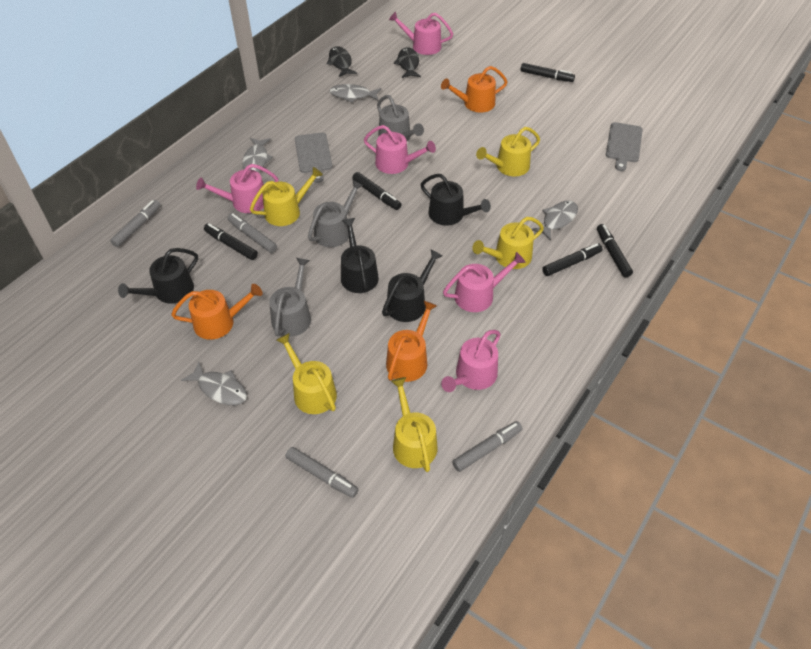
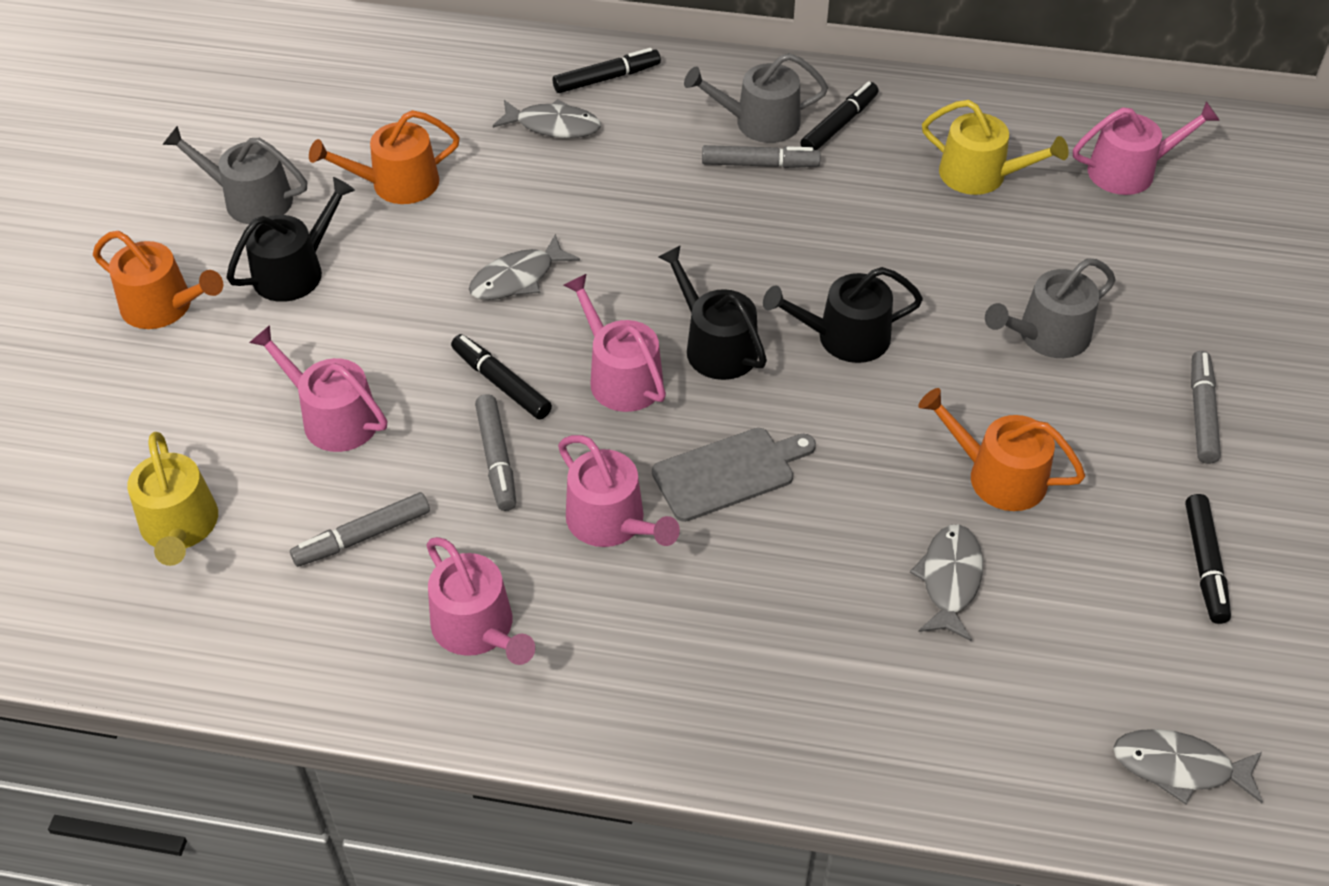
black fish: [327,46,357,77] [394,47,421,78] = 2 -> none = 0
black marker: [204,223,258,260] [352,172,401,210] [521,63,575,82] [542,243,603,276] [597,224,633,277] = 5 -> [451,334,552,420] [553,48,661,93] [800,81,878,150] [1185,494,1231,624] = 4
black watering can: [118,248,198,304] [341,218,379,293] [382,249,442,322] [420,174,491,226] = 4 -> [226,177,355,302] [658,245,767,380] [763,267,923,363] = 3
grey cutting board: [295,133,333,183] [606,122,643,171] = 2 -> [652,428,816,522] = 1
yellow watering can: [250,167,323,226] [276,333,337,414] [391,377,437,472] [472,217,544,269] [476,127,540,176] = 5 -> [127,432,218,566] [922,100,1069,195] = 2

